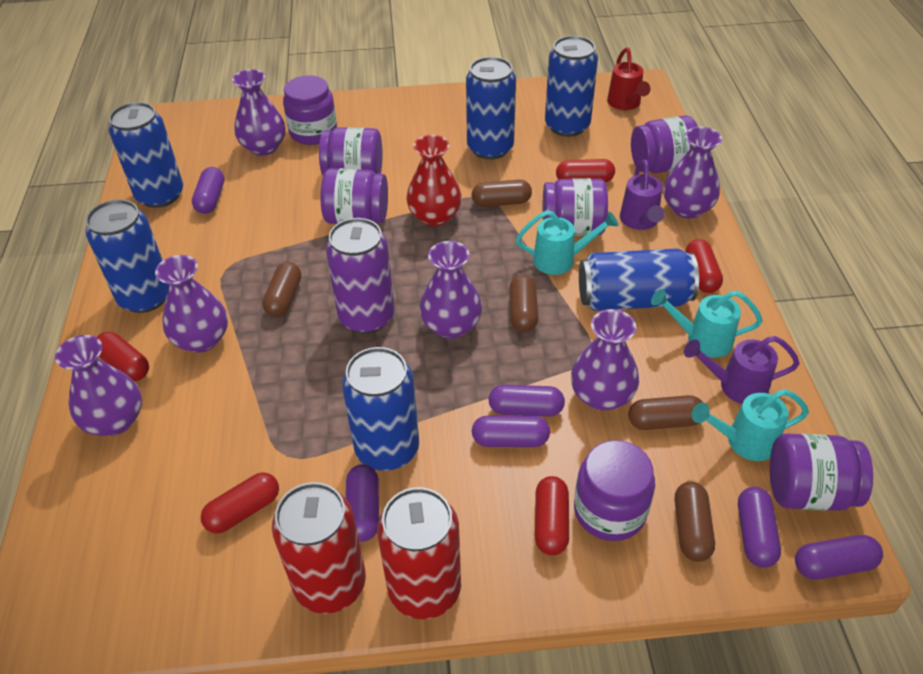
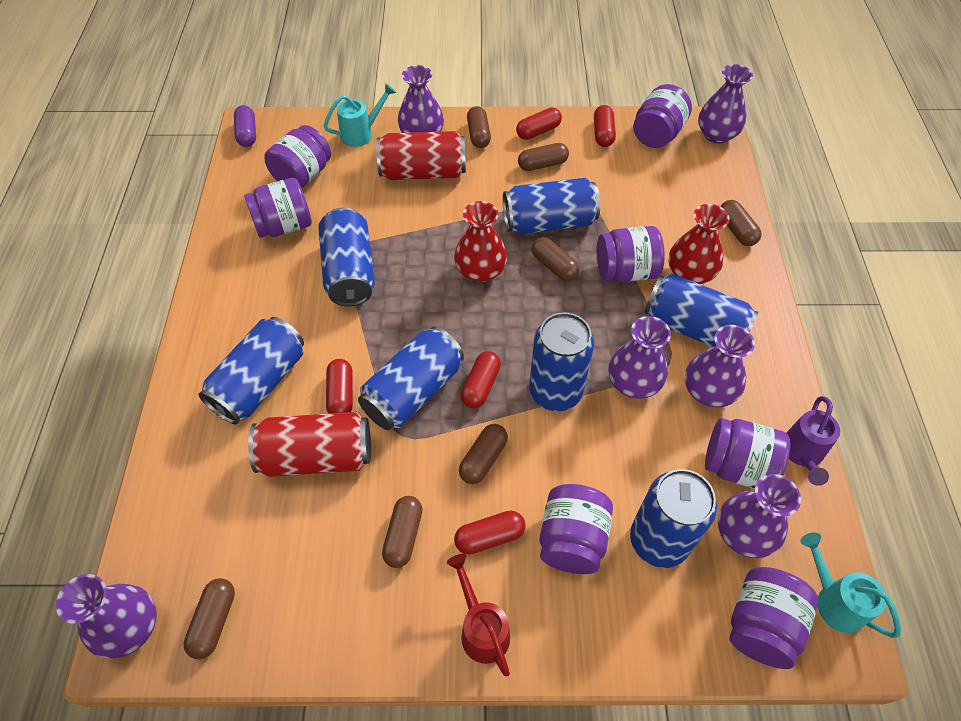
blue can: [86,199,169,313] [109,102,183,208] [342,347,419,471] [466,57,516,160] [545,36,598,137] [579,249,699,311] = 6 -> [198,317,304,425] [318,208,375,306] [358,326,464,430] [503,178,600,234] [529,312,594,411] [630,469,717,568] [644,273,758,347] = 7
brown capsule: [262,262,301,317] [472,180,532,207] [509,275,538,332] [628,395,703,430] [675,482,715,562] = 5 -> [183,578,235,659] [382,496,423,568] [459,424,508,484] [467,106,491,148] [518,143,569,171] [532,237,579,281] [720,200,762,246] = 7
purple can: [326,218,395,334] = 1 -> none = 0
purple capsule: [192,167,224,214] [346,464,379,542] [472,415,550,447] [489,385,565,417] [738,487,781,568] [795,535,883,579] = 6 -> [234,105,256,147] = 1
purple watering can: [620,159,665,230] [684,336,800,404] = 2 -> [786,396,840,486] = 1
red vase: [406,135,462,226] = 1 -> [454,201,507,283] [669,204,730,284] = 2
turquoise watering can: [516,210,619,275] [651,289,763,358] [692,389,809,461] = 3 -> [324,83,396,147] [800,532,901,638] = 2

